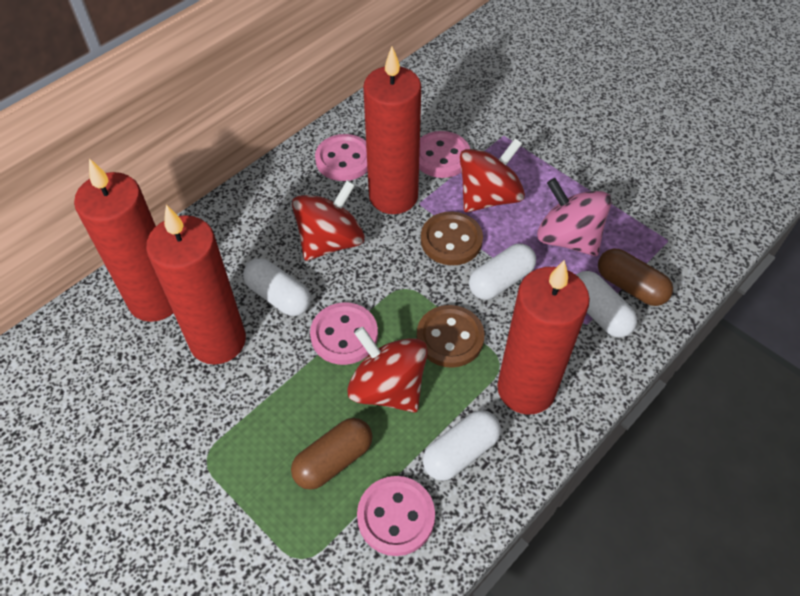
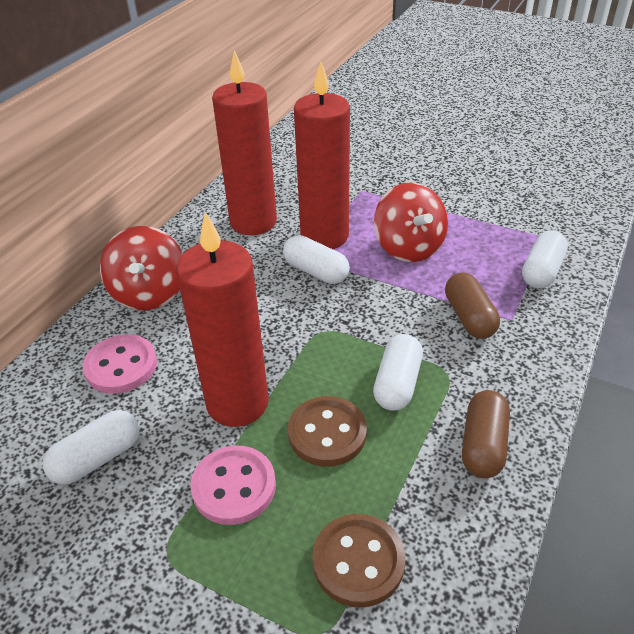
pink button: [310,303,378,365] [315,134,368,181] [357,476,435,556] [419,131,470,178] = 4 -> [83,334,157,394] [191,446,276,525] = 2
pink spinning top: [537,178,612,256] = 1 -> none = 0
red candle: [74,158,173,322] [146,205,246,365] [363,47,421,214] [497,260,590,415] = 4 -> [176,212,269,427] [212,50,277,235] [294,61,350,249] = 3
red spinning top: [292,180,364,261] [347,327,428,412] [460,138,525,212] = 3 -> [100,226,183,310] [374,183,448,262] = 2

